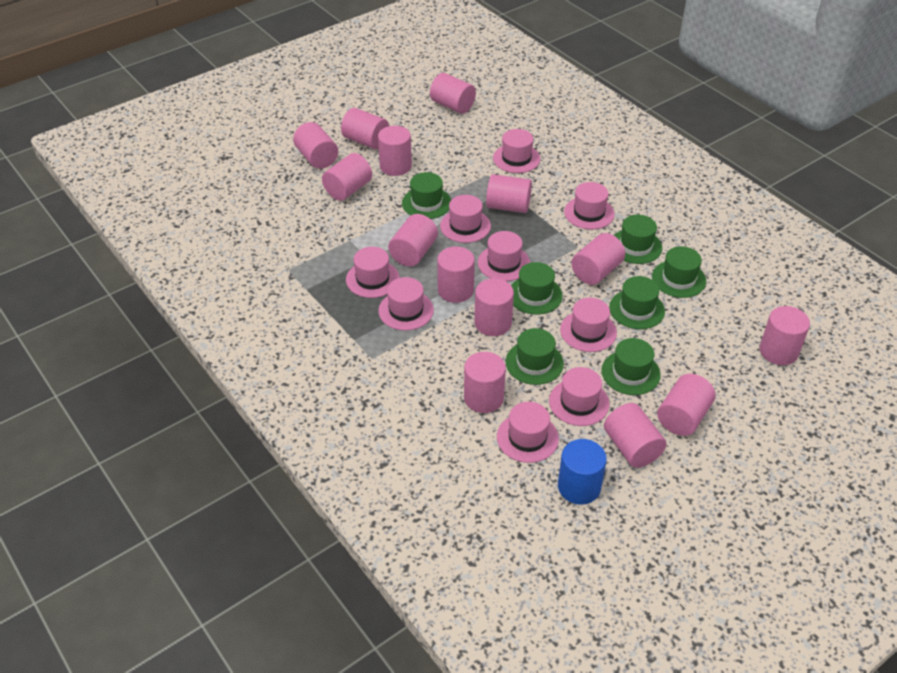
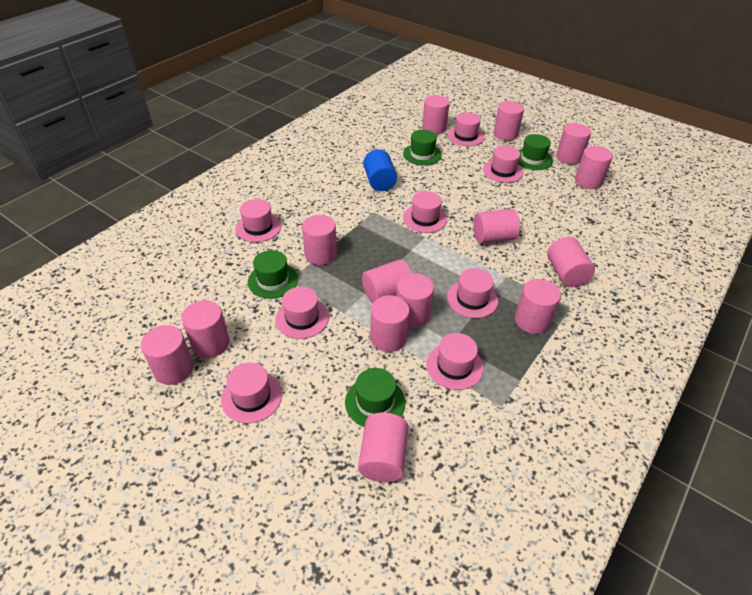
green hat: [402,172,451,219] [506,328,564,385] [511,262,563,315] [601,338,661,395] [609,276,665,329] [614,215,662,264] [652,246,706,298] = 7 -> [248,250,298,299] [345,368,406,427] [403,130,442,165] [518,134,553,170] = 4
pink hat: [346,247,400,298] [378,277,434,331] [440,195,491,243] [478,231,530,281] [493,129,540,173] [497,402,559,463] [549,367,610,426] [560,298,617,352] [564,182,615,229] = 9 -> [221,362,282,423] [235,199,281,242] [275,286,329,339] [403,191,447,233] [426,333,484,390] [447,112,484,146] [447,268,498,318] [483,146,524,183] = 8

